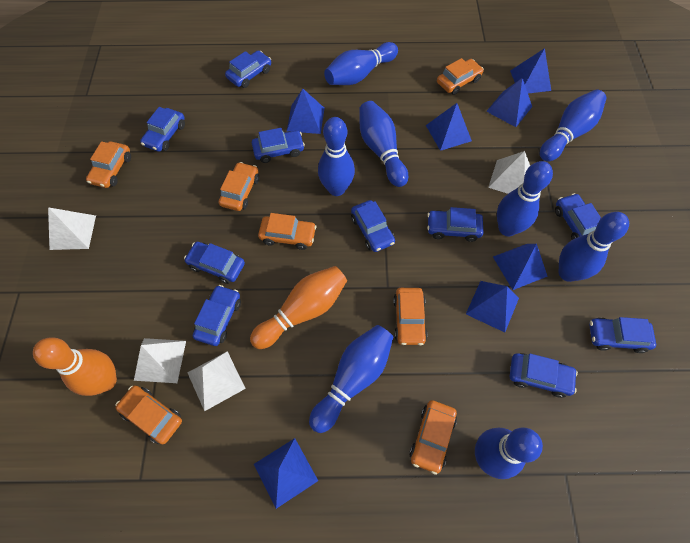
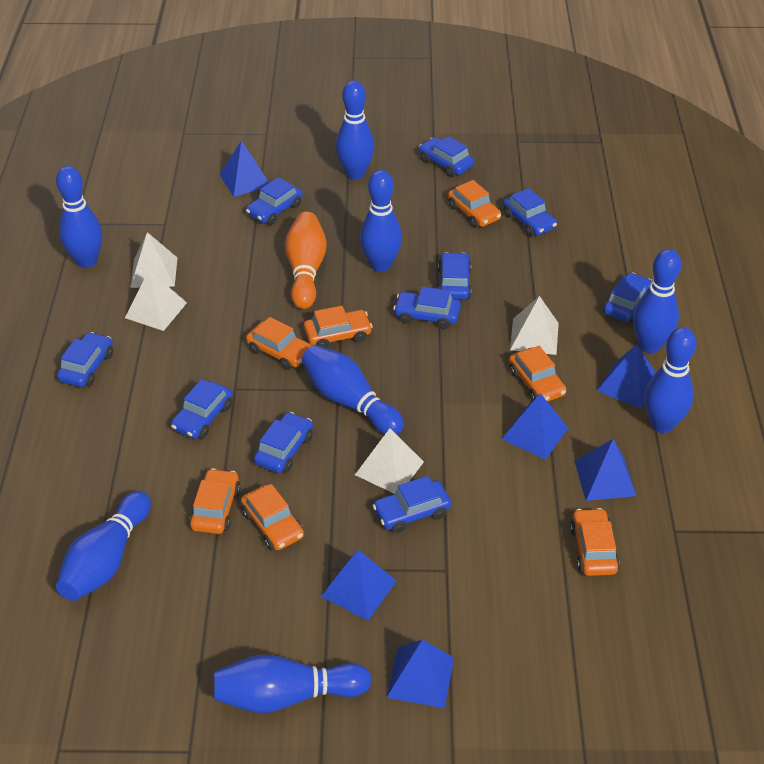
blue pyramid: [254,438,318,509] [287,89,325,134] [426,103,472,151] [466,281,519,332] [486,78,532,127] [493,244,548,290] [510,48,551,93] = 7 -> [219,140,269,197] [321,550,396,621] [386,640,454,708] [502,393,568,460] [574,439,636,501] [597,344,656,409] = 6
orange bowling pin: [33,337,117,396] [250,266,347,349] = 2 -> [285,212,327,309] = 1

